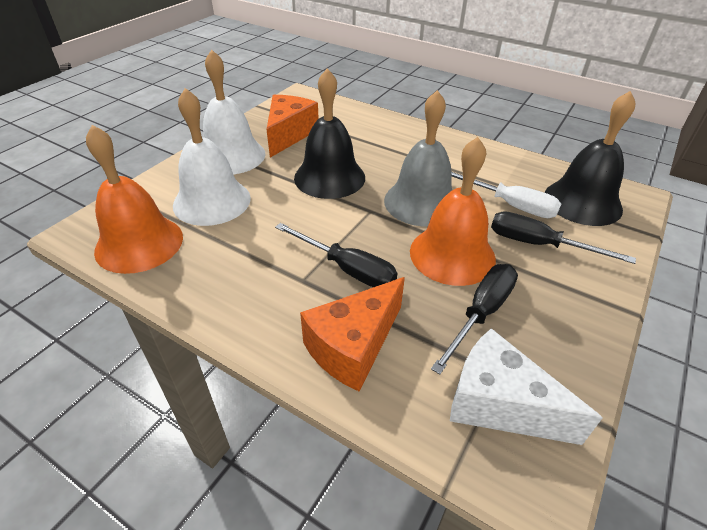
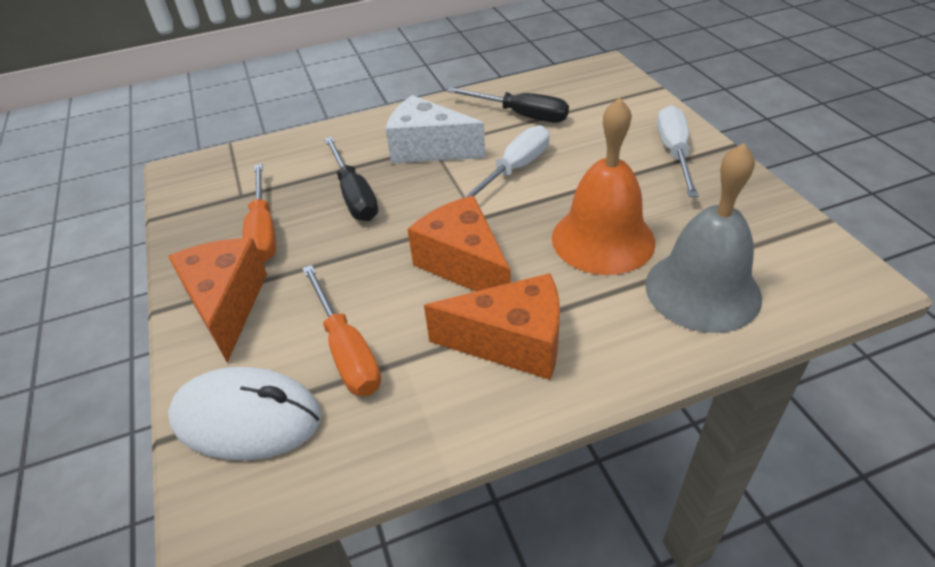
black bell: [294,69,365,199] [545,91,635,226] = 2 -> none = 0
black screwdriver: [275,223,397,287] [431,264,518,374] [491,211,636,264] = 3 -> [324,137,378,221] [447,87,569,122] = 2
orange bell: [86,125,183,274] [410,137,496,286] = 2 -> [552,97,655,275] = 1
orange cheese: [266,95,319,158] [300,277,405,391] = 2 -> [168,238,267,363] [407,196,511,292] [424,273,560,380] = 3
orange screwdriver: none = 0 -> [242,164,276,263] [302,265,381,396] = 2
white bell: [173,88,251,226] [203,49,265,175] = 2 -> none = 0
white mouse: none = 0 -> [168,367,322,460] = 1
white screwdriver: [451,172,561,218] = 1 -> [461,125,550,199] [657,105,699,197] = 2

